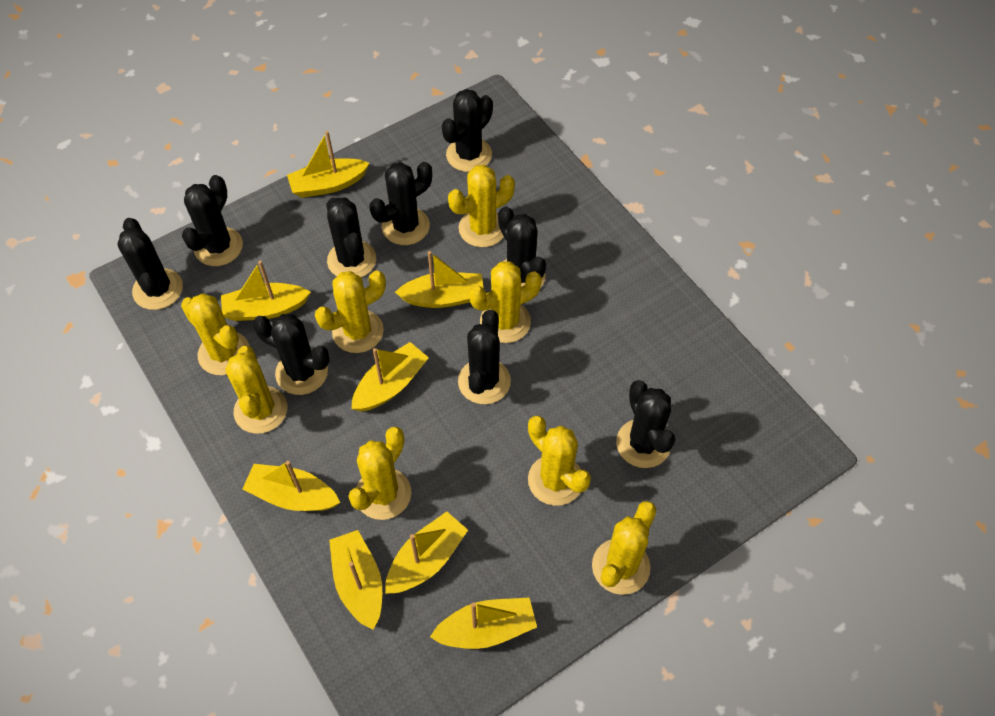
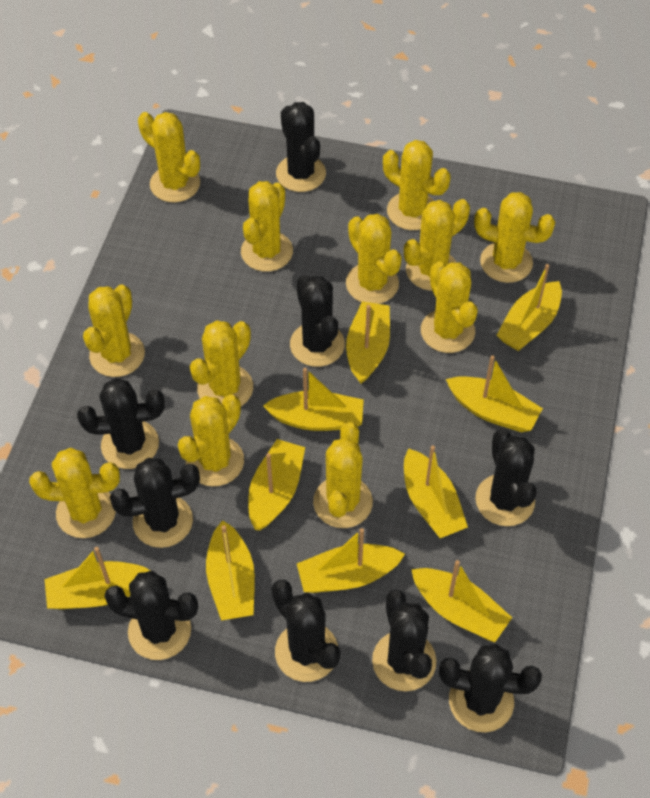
yellow boat: [221,261,311,321] [243,461,340,511] [287,131,370,198] [329,530,382,630] [352,342,429,412] [385,512,468,594] [395,251,483,308] [430,597,537,649] = 8 -> [44,547,150,609] [206,520,255,621] [248,439,305,531] [263,368,364,431] [297,528,405,593] [346,301,390,384] [404,445,468,538] [411,560,512,642] [446,355,543,432] [497,264,562,351] = 10
yellow cactus: [181,294,250,375] [225,346,288,434] [315,271,386,353] [348,427,411,520] [448,165,515,247] [469,261,542,343] [528,416,591,506] [592,501,656,595] = 8 -> [29,448,120,538] [83,284,145,377] [138,112,200,202] [178,394,244,486] [190,320,253,406] [241,181,293,272] [313,422,373,528] [346,214,402,304] [383,140,451,230] [404,199,470,291] [421,262,478,353] [474,192,555,283] = 12

